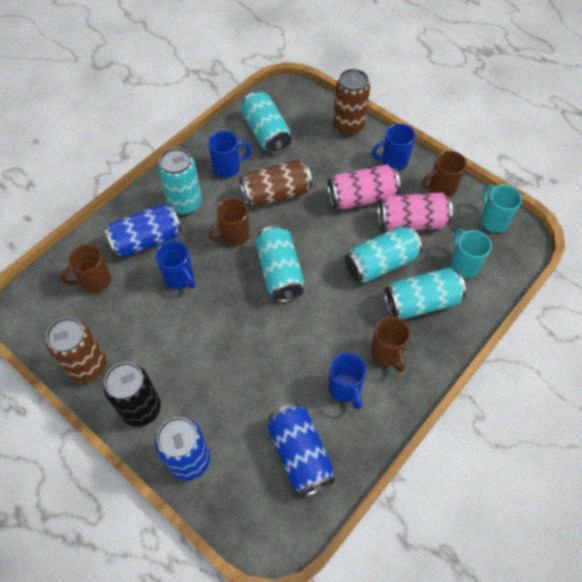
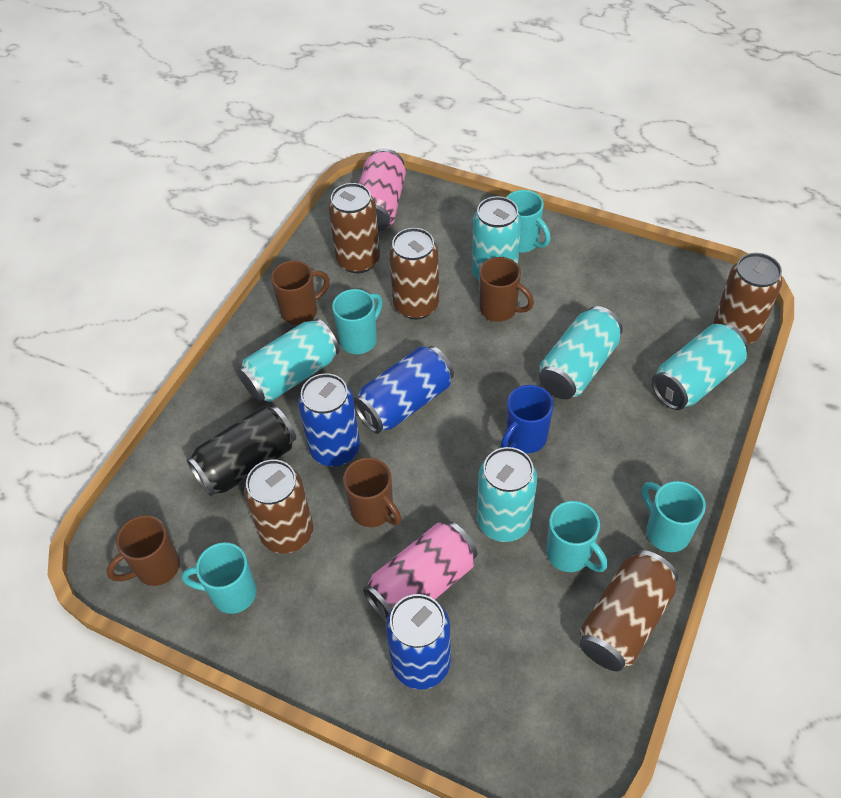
blue mug: [155,240,195,289] [208,131,251,178] [329,353,367,410] [372,123,416,170] = 4 -> [501,385,554,453] = 1
brown can: [46,317,107,383] [240,160,312,207] [333,69,370,136] = 3 -> [244,460,313,554] [328,183,380,273] [389,228,439,319] [579,550,678,671] [713,253,782,344] = 5
turquoise mug: [450,229,492,279] [481,185,522,233] = 2 -> [181,542,257,614] [332,289,383,354] [506,190,551,253] [546,501,608,572] [642,481,706,552] = 5

